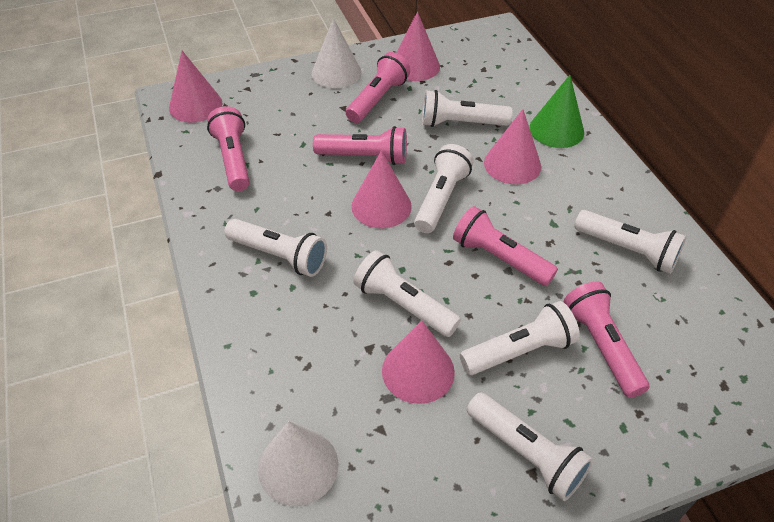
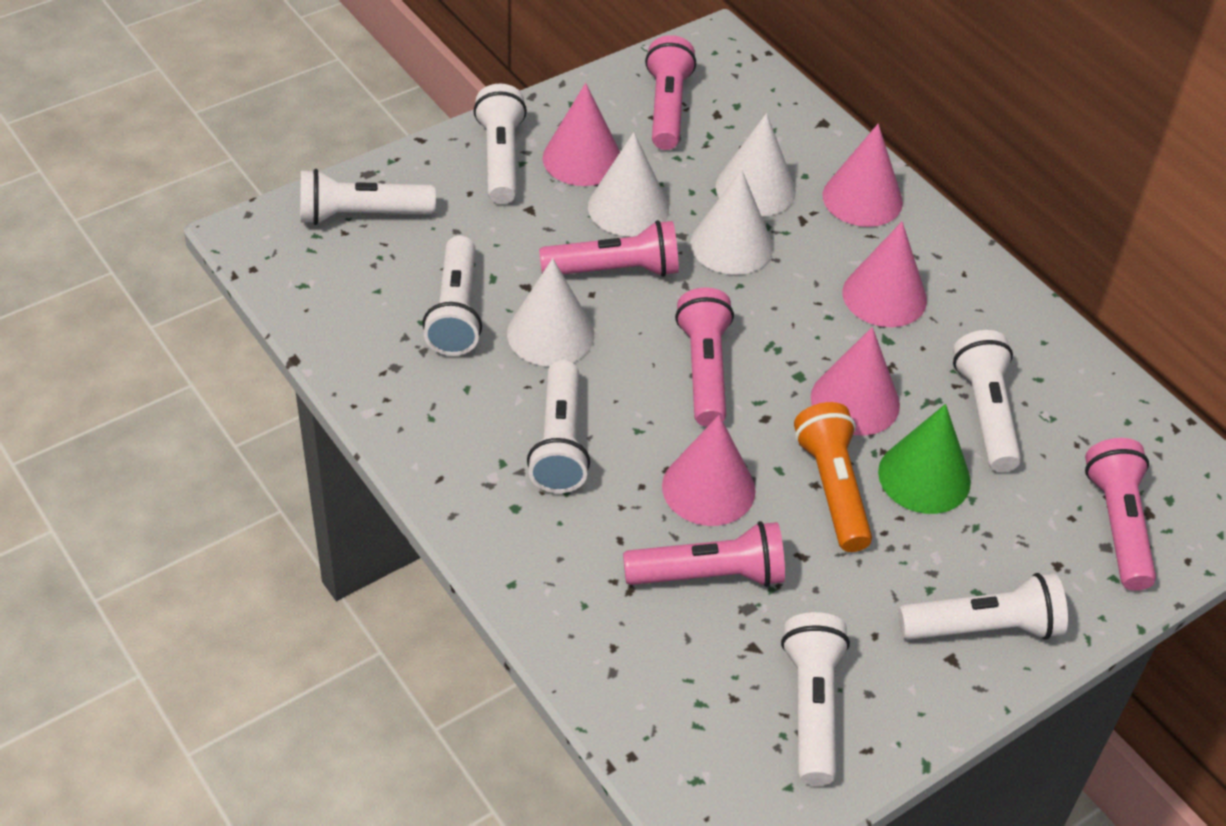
orange flashlight: none = 0 -> [794,402,872,552] = 1
white cone: [258,421,338,506] [312,18,362,88] = 2 -> [507,258,594,366] [588,132,669,236] [690,170,773,275] [716,113,796,216] = 4

